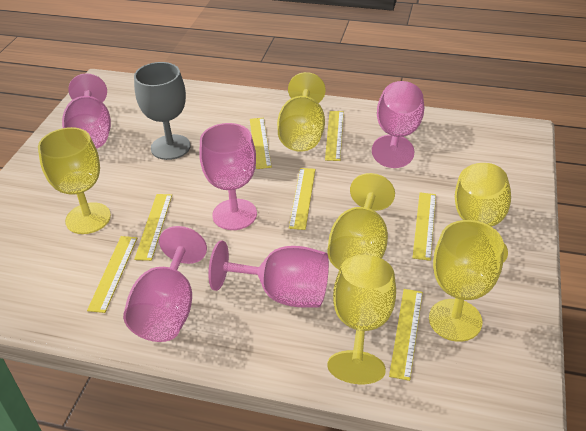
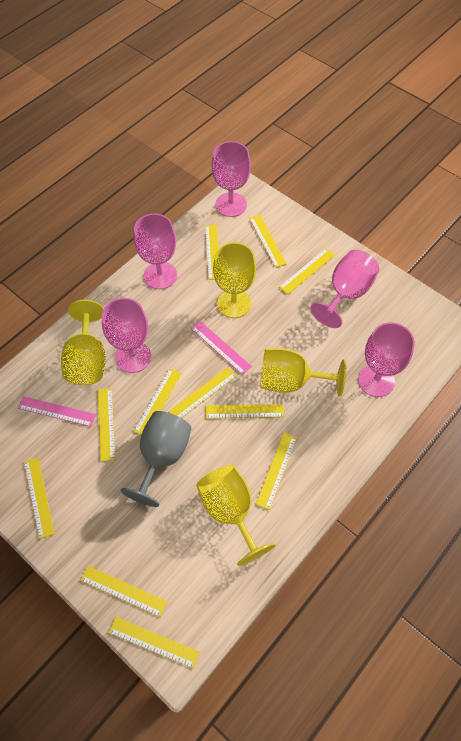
pink ruler: none = 0 -> [18,396,96,427] [191,321,252,375] = 2
yellow goblet: [38,127,111,234] [277,72,326,152] [327,173,395,270] [327,255,396,384] [429,220,504,342] [455,163,511,263] = 6 -> [61,300,106,385] [196,465,276,566] [213,242,256,318] [260,348,346,397] = 4
yellow ruler: [87,236,137,313] [134,194,172,261] [250,118,272,169] [289,168,315,230] [325,111,344,161] [389,289,423,381] [413,193,436,261] = 7 -> [24,457,55,539] [80,566,167,617] [98,388,115,462] [109,617,200,669] [134,368,182,435] [168,367,236,418] [205,225,219,280] [206,404,284,418] [249,215,287,268] [256,433,297,510] [279,248,335,294] = 11

